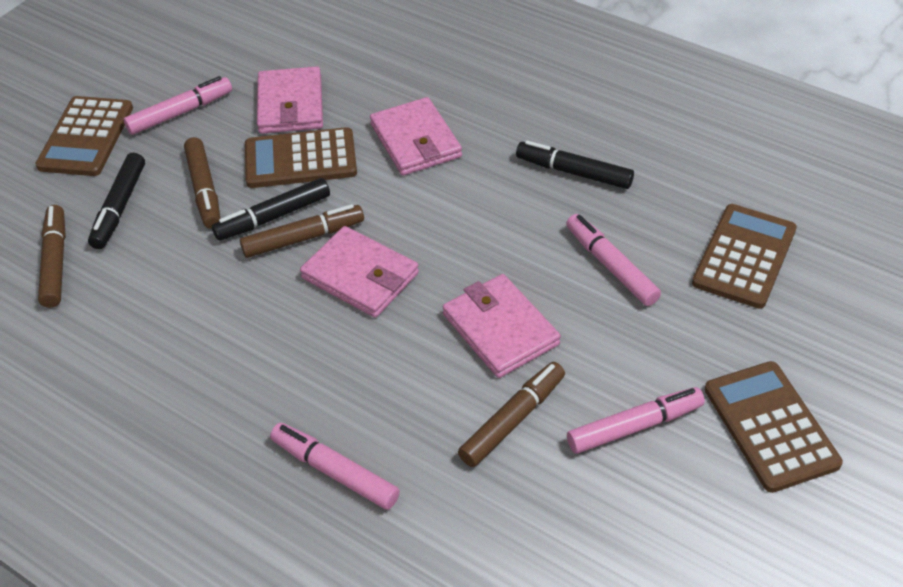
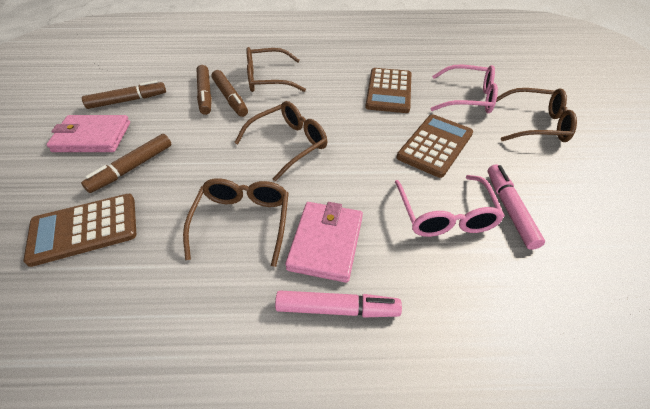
black marker: [88,153,145,249] [212,178,330,241] [516,140,634,189] = 3 -> none = 0
brown calculator: [35,96,133,176] [245,127,357,188] [692,204,797,309] [705,361,843,493] = 4 -> [23,194,136,267] [365,68,411,113] [397,114,473,178] = 3
brown glasses: none = 0 -> [183,178,289,267] [234,101,327,181] [246,47,306,92] [496,88,577,142] = 4
pink glasses: none = 0 -> [395,175,505,237] [430,64,498,113] = 2
pink marker: [124,76,232,135] [270,423,400,510] [566,214,661,306] [567,387,705,454] = 4 -> [275,291,402,317] [488,164,545,250] = 2
pink wallet: [257,66,323,134] [300,226,419,318] [370,97,462,176] [443,274,561,378] = 4 -> [46,115,130,152] [285,202,363,283] = 2

